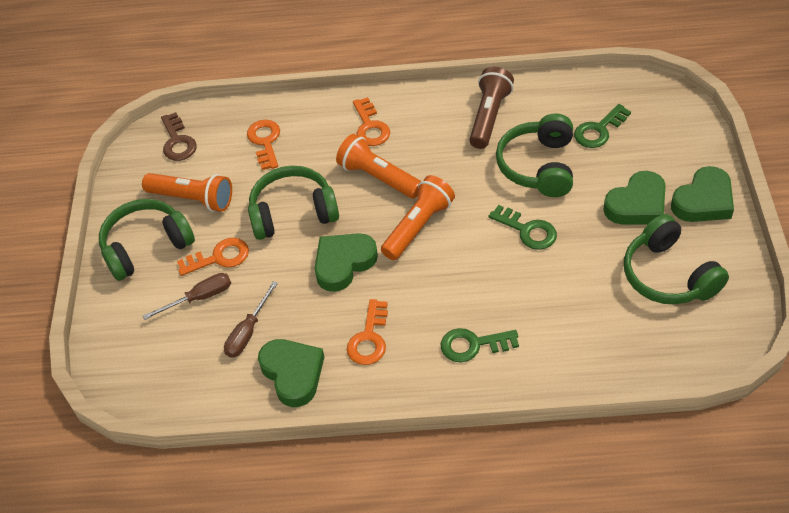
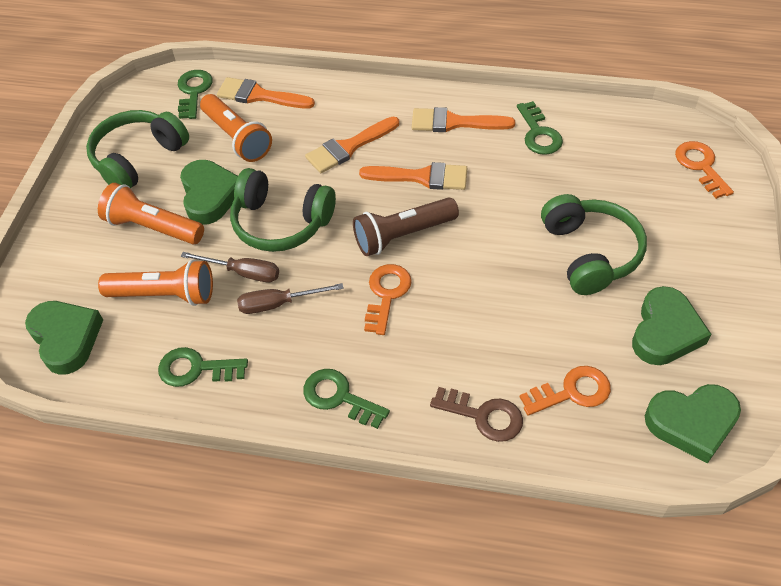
green headphones: [99,199,195,281] [248,166,339,240] [496,113,573,197] [624,214,729,304] = 4 -> [86,110,189,188] [230,168,336,252] [541,194,647,295] = 3
green key: [441,328,519,362] [489,205,557,250] [574,104,631,148] = 3 -> [158,347,248,387] [178,70,213,119] [303,369,390,429] [517,101,563,155] = 4
orange brush: none = 0 -> [217,77,315,109] [305,117,399,173] [359,162,467,190] [412,107,515,132] = 4
orange key: [177,238,249,276] [247,120,280,170] [347,299,388,365] [353,97,390,146] = 4 -> [364,264,412,335] [520,366,611,416] [675,141,734,199] = 3

